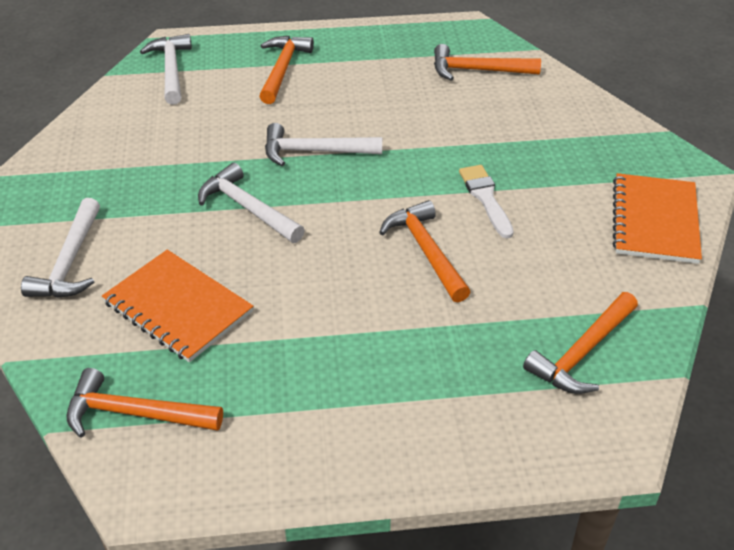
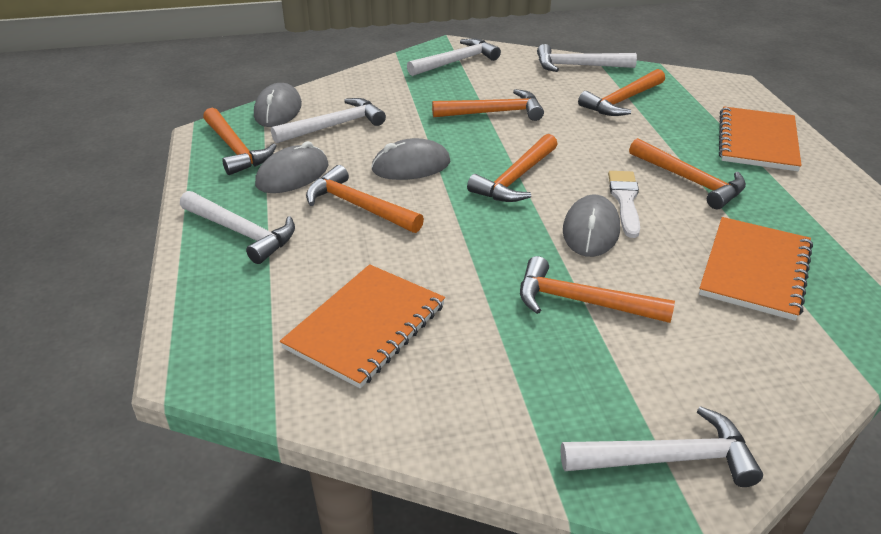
grey mouse: none = 0 -> [254,83,302,127] [255,141,329,193] [371,138,450,180] [563,195,620,257] = 4
orange hammer: [67,368,223,438] [259,36,314,104] [379,200,470,303] [434,44,541,81] [523,292,638,394] = 5 -> [203,108,277,175] [306,165,424,233] [432,89,544,121] [467,134,558,202] [520,256,675,323] [578,69,665,116] [629,138,746,209] = 7
orange notebook: [102,250,253,362] [613,173,702,264] = 2 -> [280,264,445,388] [699,217,813,321] [719,106,802,171] = 3
white hammer: [21,198,100,298] [140,34,192,105] [198,163,305,243] [265,123,382,166] = 4 -> [180,191,295,264] [271,98,386,144] [407,38,501,76] [537,44,637,72] [561,406,763,487] = 5

